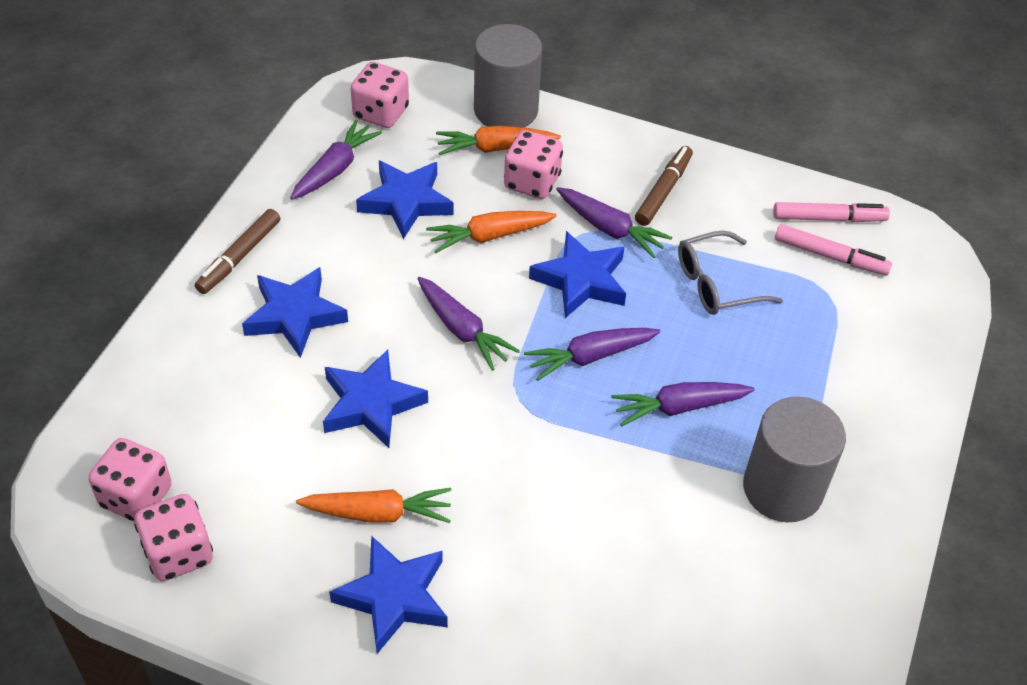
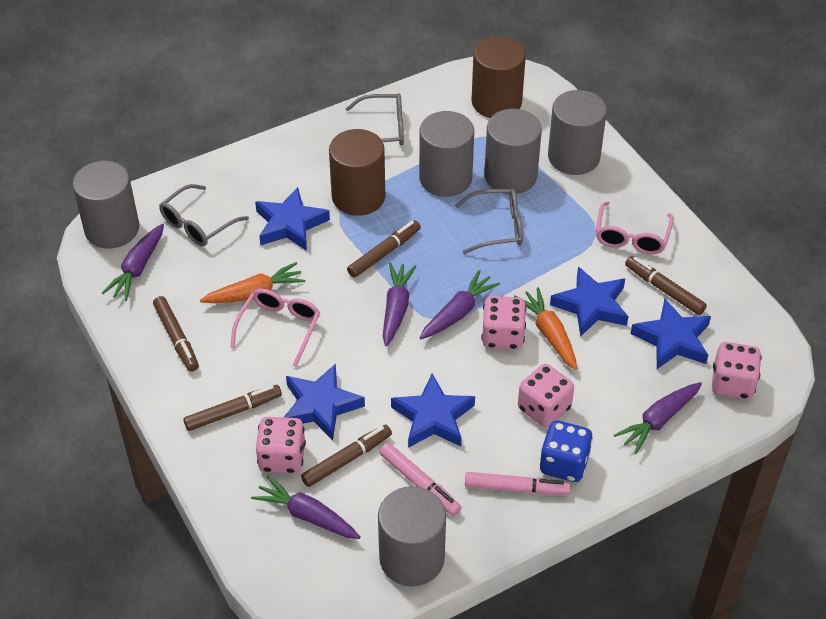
blue dice: none = 0 -> [540,420,593,482] = 1
brown cylinder: none = 0 -> [329,129,385,216] [472,36,526,118] = 2
brown marker: [195,209,280,294] [635,146,693,226] = 2 -> [153,296,199,372] [183,385,282,431] [301,425,392,487] [347,220,421,278] [625,256,707,315] = 5
grey cylinder: [474,24,542,128] [743,397,846,522] = 2 -> [72,161,139,249] [378,486,446,586] [419,111,474,197] [484,109,542,194] [548,90,607,175] = 5
grey glasses: [678,230,783,315] = 1 -> [159,184,249,246] [346,93,404,145] [455,188,523,254] = 3
orange carrot: [296,488,451,523] [426,211,557,253] [436,126,561,155] = 3 -> [200,262,305,303] [514,287,577,370] = 2
pink glasses: none = 0 -> [230,289,320,367] [596,201,674,255] = 2

